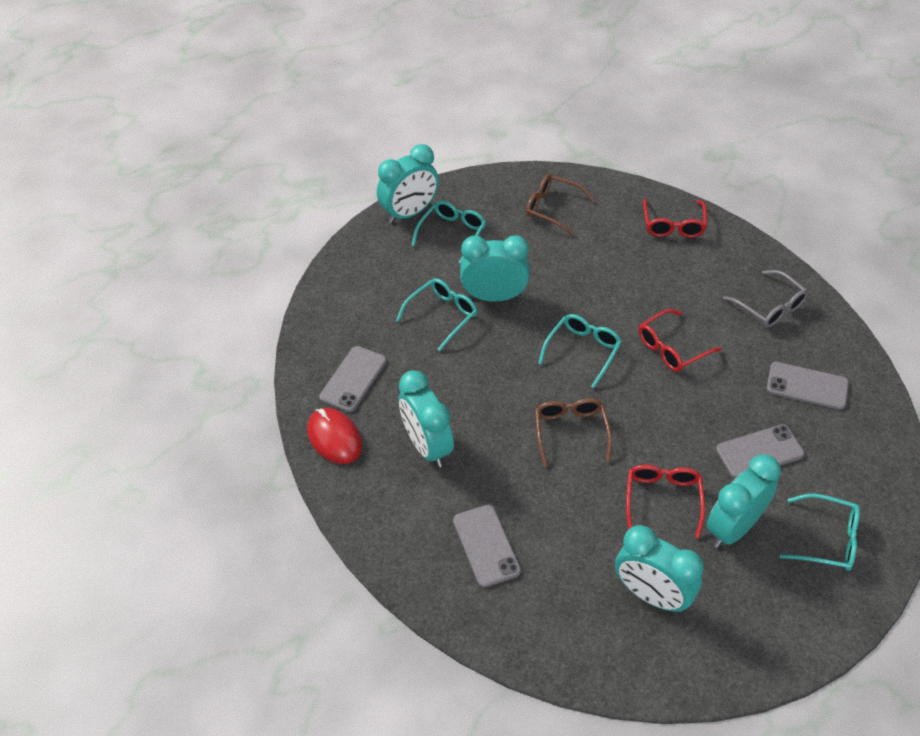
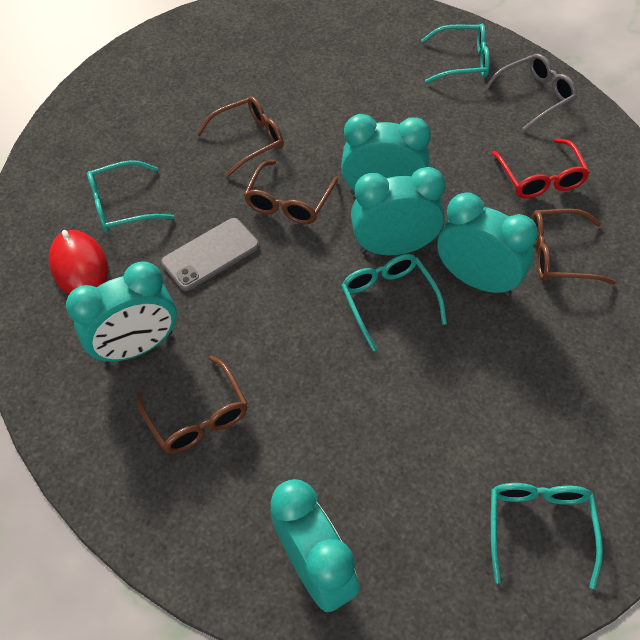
brown glasses: [526,174,595,236] [535,398,612,467] = 2 -> [137,356,248,454] [196,96,284,177] [244,160,338,224] [531,209,616,284] = 4
grey phone: [319,346,387,412] [453,504,521,588] [716,424,805,478] [766,362,849,410] = 4 -> [161,218,259,291] = 1
red glasses: [626,465,705,538] [639,309,722,372] [643,199,707,238] = 3 -> [492,139,590,199] = 1

